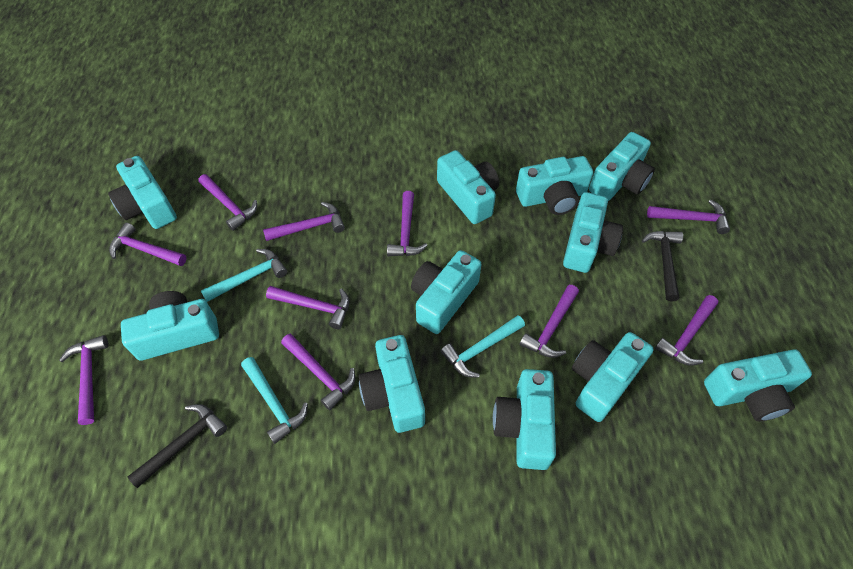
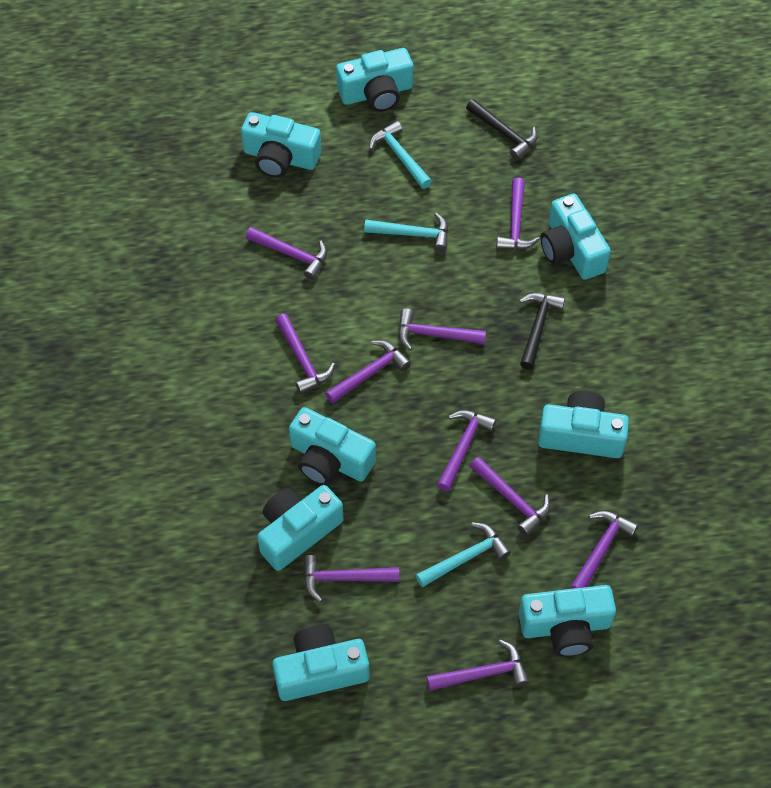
turquoise camera: [108,156,177,229] [121,291,219,361] [359,335,425,433] [411,250,481,334] [437,150,499,224] [493,369,556,470] [516,156,593,215] [563,192,623,273] [572,332,653,422] [589,132,655,201] [704,349,812,421] = 11 -> [241,112,321,178] [257,485,343,571] [272,625,369,701] [289,407,376,485] [336,48,413,112] [519,585,616,657] [538,391,629,458] [541,194,611,280] = 8

